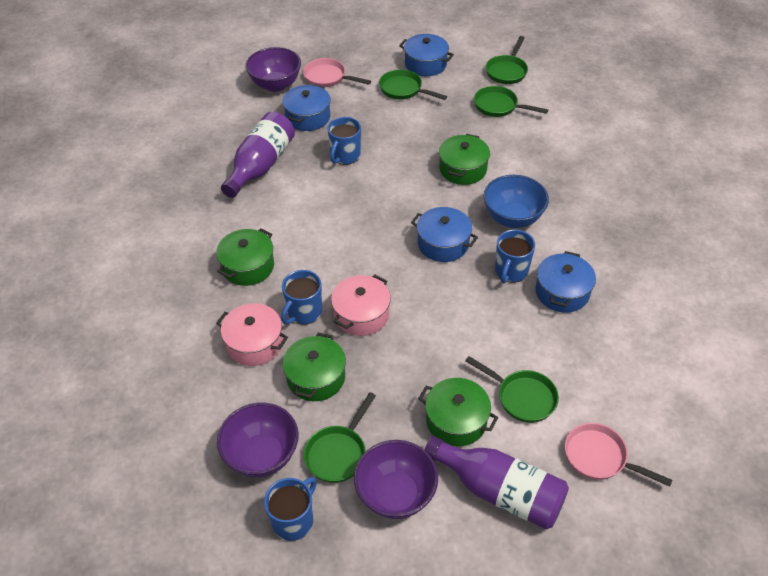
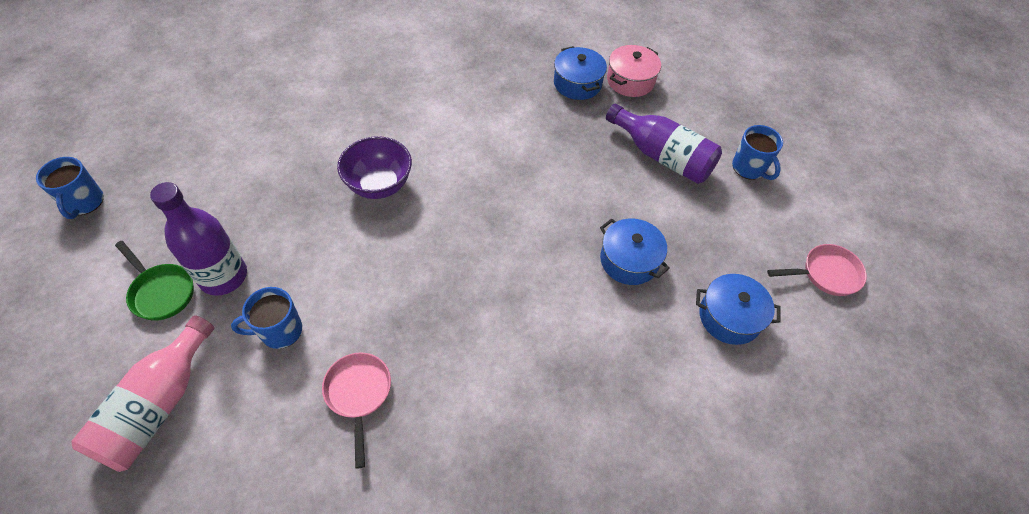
blue bowl: [483,175,549,228] = 1 -> none = 0
blue mug: [264,477,317,541] [281,270,322,325] [327,117,361,165] [495,229,535,283] = 4 -> [36,157,104,219] [231,287,302,349] [732,125,783,180] = 3
blue pot: [282,84,331,131] [399,34,454,76] [411,207,478,262] [536,251,596,313] = 4 -> [554,46,607,100] [600,218,670,285] [696,274,781,345] = 3
green pan: [304,392,376,483] [379,69,447,100] [465,356,559,423] [474,86,548,117] [486,36,528,84] = 5 -> [115,241,194,321] = 1
green pot: [216,228,274,286] [283,333,346,401] [418,378,498,447] [439,134,490,185] = 4 -> none = 0
pink bottle: none = 0 -> [71,315,214,472] = 1
pink pot: [216,303,288,366] [331,275,391,336] = 2 -> [607,45,661,97] = 1
purple bowl: [217,403,299,477] [245,47,301,92] [354,440,438,519] = 3 -> [337,136,412,199] = 1

